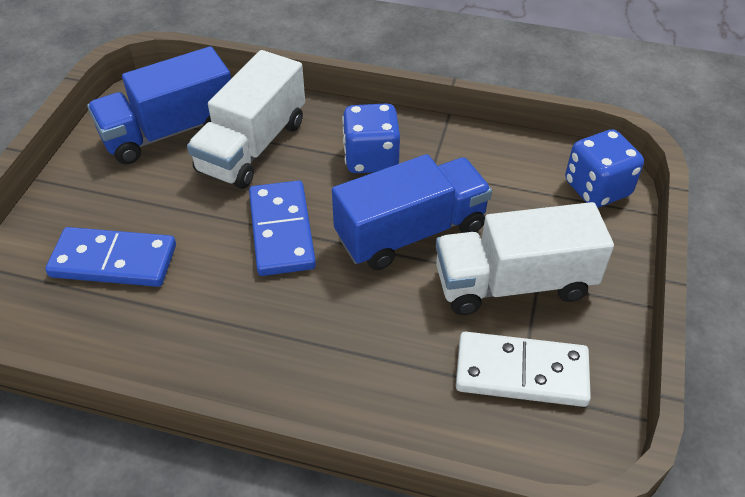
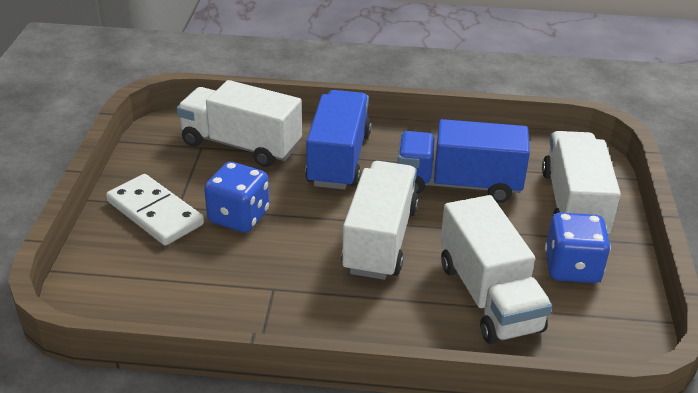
blue domino: [45,227,176,287] [249,180,316,276] = 2 -> none = 0
white truck: [187,50,305,189] [436,202,614,315] = 2 -> [177,80,302,167] [341,161,419,280] [440,195,552,344] [542,131,621,234] = 4

